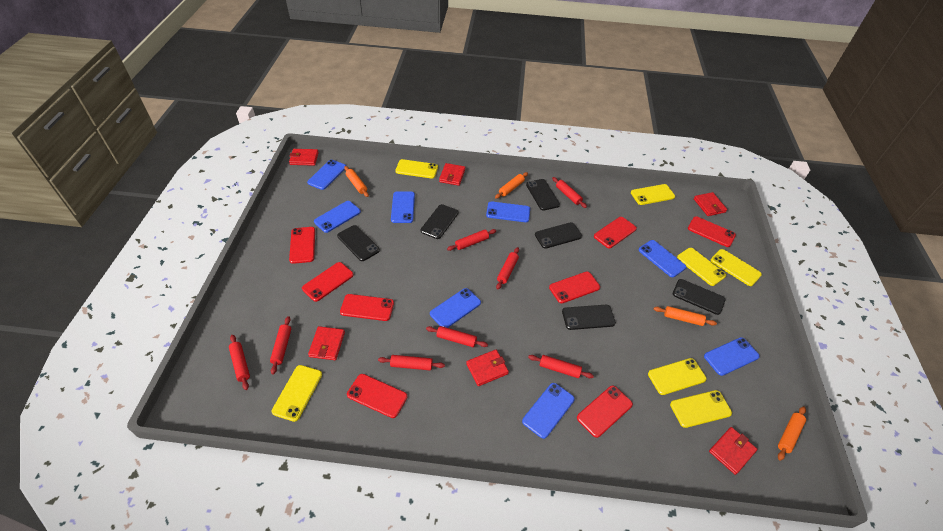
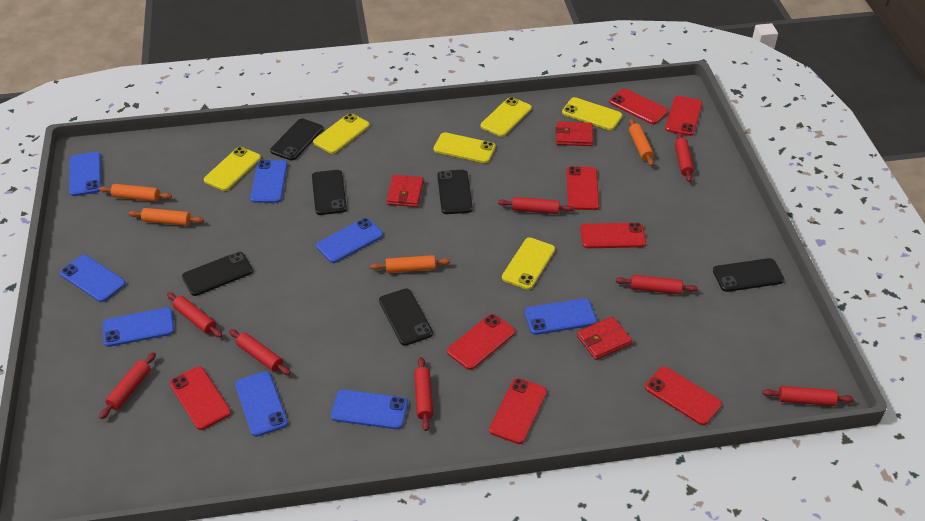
red wallet: [289,149,319,166] [308,326,345,360] [439,163,465,186] [466,350,509,386] [694,192,727,216] [709,427,757,475] = 6 -> [387,175,424,207] [555,121,593,146] [577,316,632,360] = 3
yellow phone: [272,365,322,422] [396,159,438,179] [631,184,675,205] [648,358,707,395] [670,390,732,428] [677,248,726,286] [711,249,762,286] = 7 -> [204,147,261,191] [313,113,370,154] [434,132,496,163] [481,97,532,137] [502,238,555,290] [562,97,622,130] = 6

